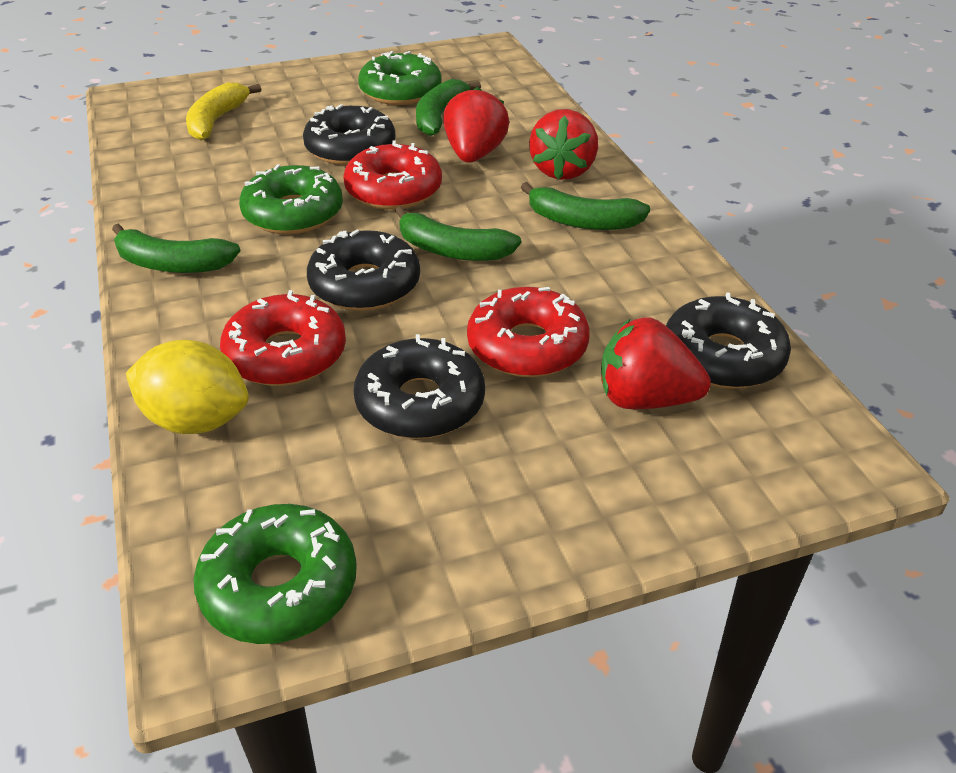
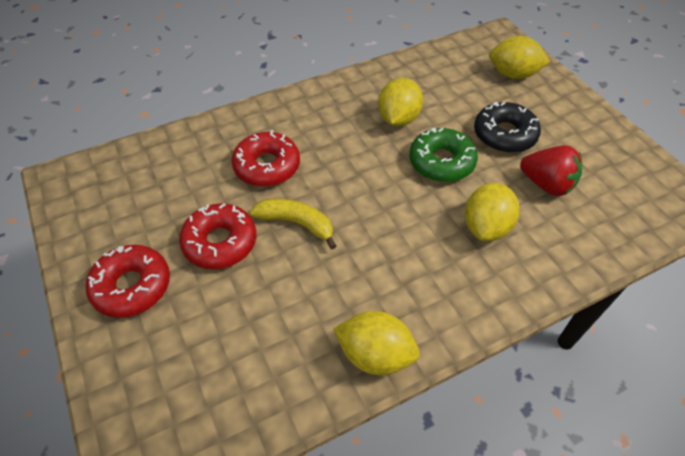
black donut: [303,104,396,165] [307,229,420,311] [354,334,485,439] [666,292,791,389] = 4 -> [474,102,541,153] = 1
green banana: [112,224,240,273] [395,206,521,261] [416,79,481,136] [521,182,650,230] = 4 -> none = 0
green donut: [194,504,357,644] [239,164,343,234] [358,51,441,105] = 3 -> [409,128,478,182] = 1
red strawberry: [443,87,509,163] [529,109,598,180] [601,318,711,409] = 3 -> [520,145,582,196] = 1
yellow lemon: [126,340,249,434] = 1 -> [333,311,420,375] [378,78,423,126] [465,183,519,241] [489,36,550,79] = 4

